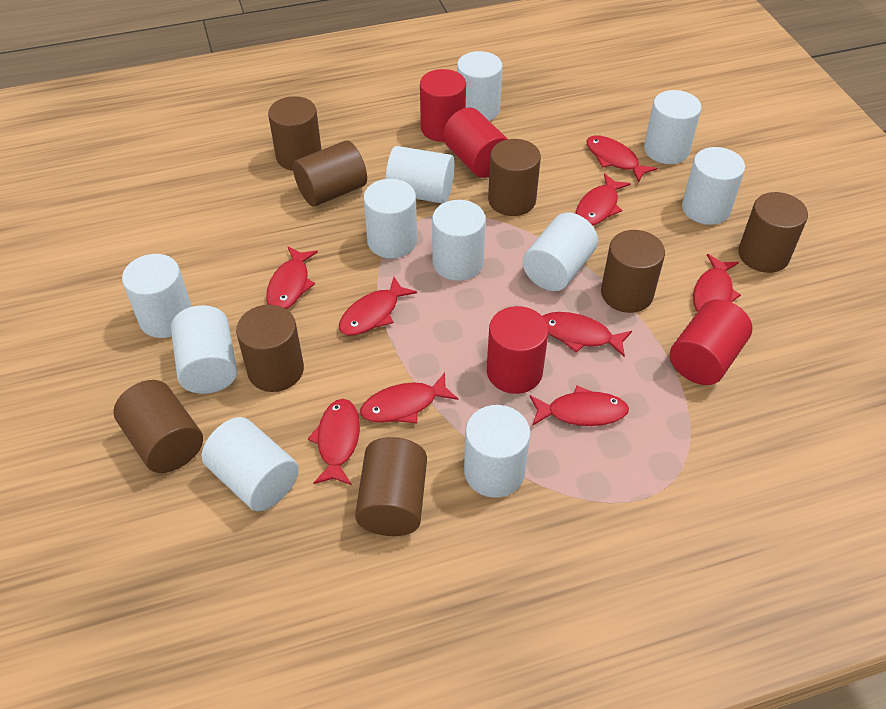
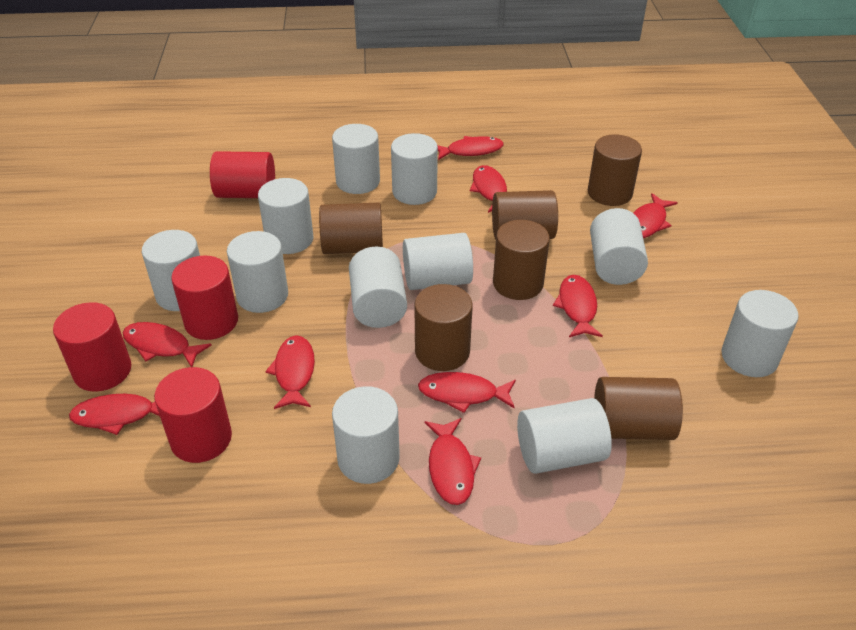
brown cylinder: [113,380,203,473] [236,305,304,392] [268,96,322,171] [293,140,367,206] [355,437,427,536] [488,139,541,216] [601,230,665,313] [738,192,808,273] = 8 -> [319,203,383,254] [414,284,473,371] [492,190,558,240] [493,220,550,300] [588,134,642,206] [594,377,683,440] = 6

